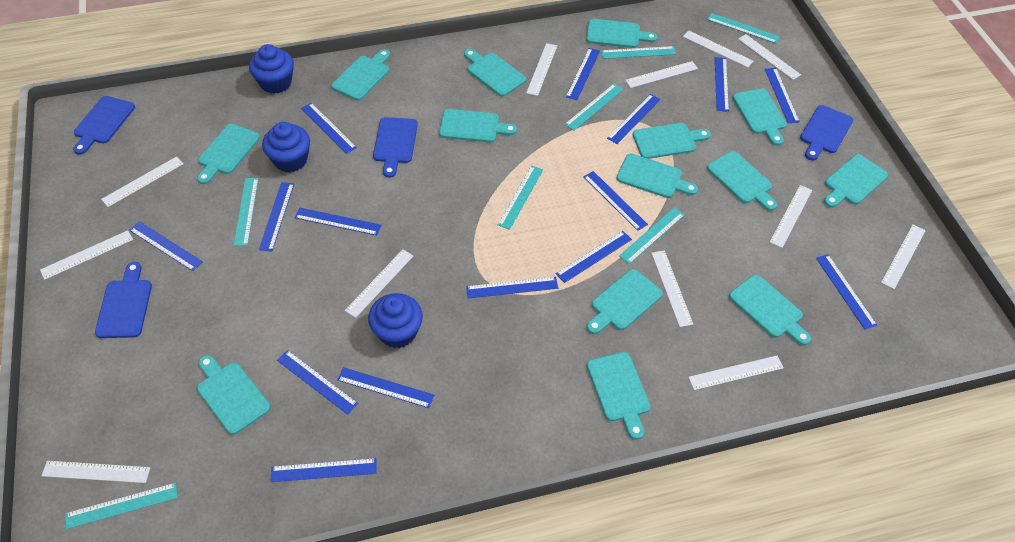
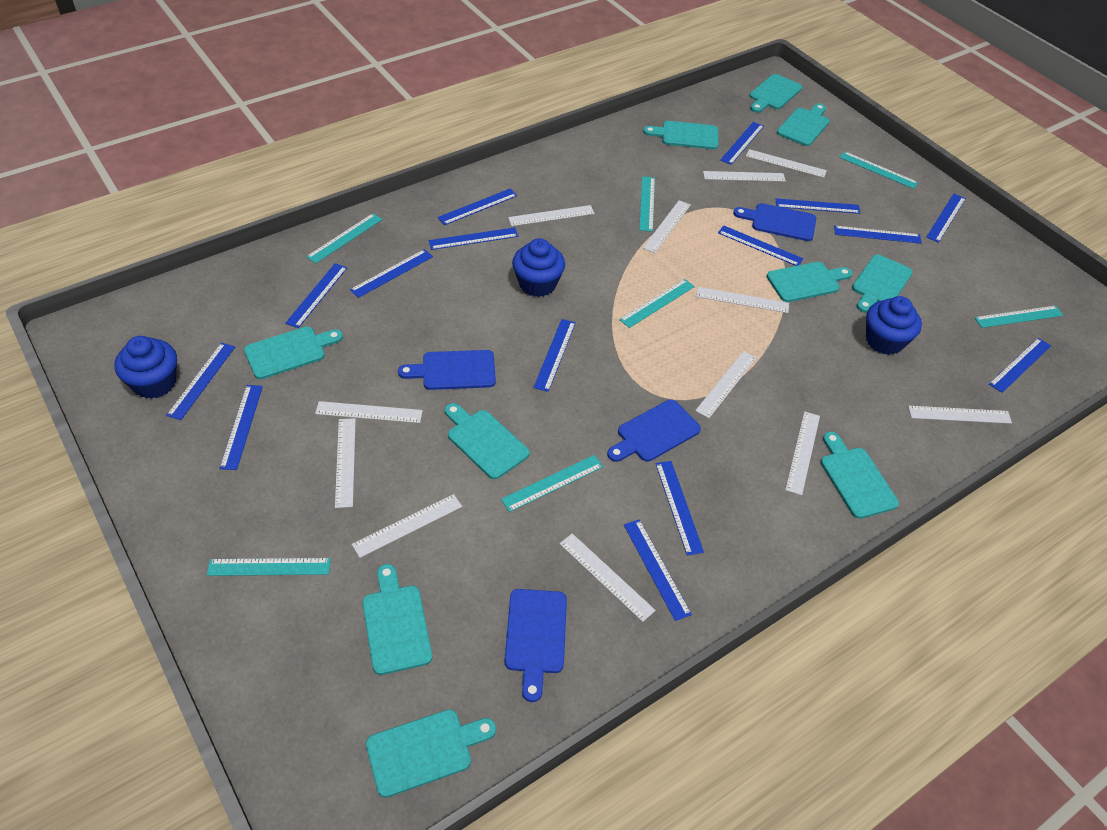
turquoise cutting board: [197,124,260,184] [197,355,270,435] [331,49,390,100] [439,109,517,142] [464,49,526,96] [586,19,658,48] [587,269,663,334] [587,352,650,440] [616,154,698,198] [633,123,711,159] [707,151,777,211] [729,275,811,345] [733,89,787,146] [824,154,888,208] = 14 -> [244,327,343,379] [362,564,432,675] [366,709,496,798] [445,403,530,479] [643,121,719,149] [750,74,802,113] [767,262,852,302] [777,104,830,146] [821,432,899,519] [852,254,913,313] = 10

